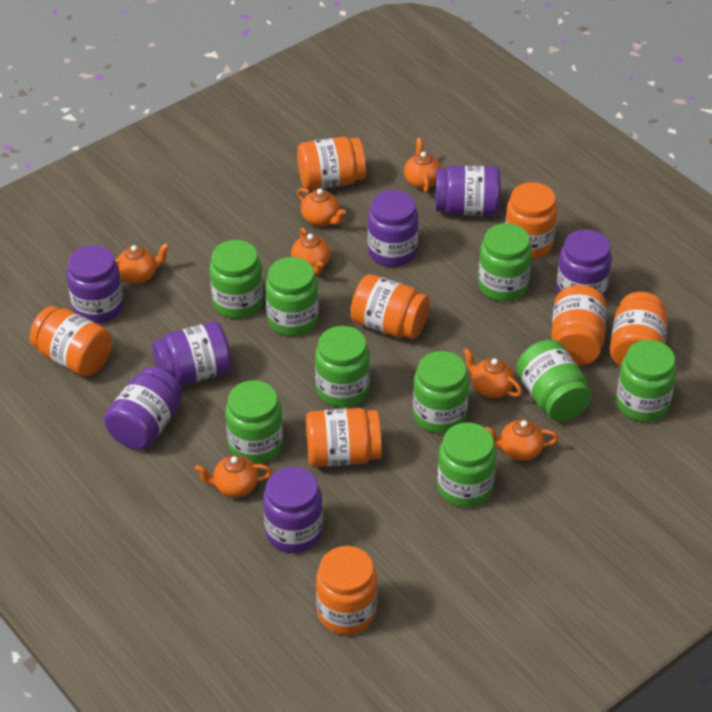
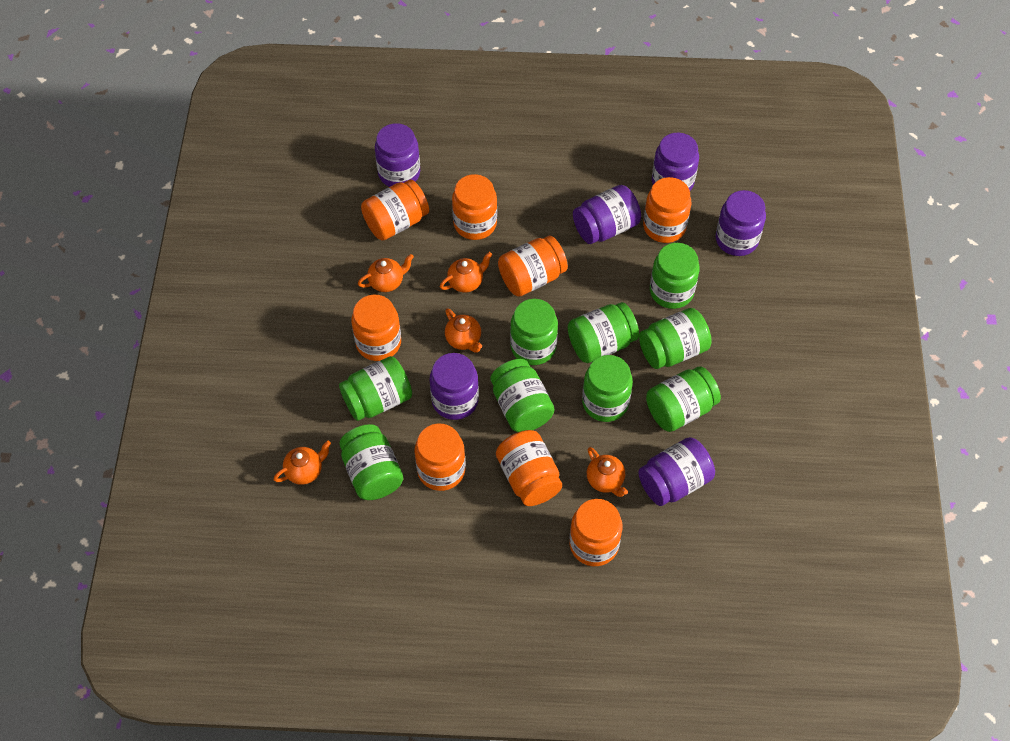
orange teapot: [115,243,169,284] [195,455,272,497] [291,228,331,275] [297,188,346,226] [404,138,441,193] [463,348,522,398] [485,419,558,461] = 7 -> [274,441,331,485] [358,254,414,292] [440,252,492,292] [445,308,482,353] [587,447,628,497] = 5
purple jar: [67,245,124,324] [104,367,183,450] [152,322,232,385] [263,467,323,553] [367,190,418,267] [435,166,500,216] [556,229,612,298] = 7 -> [375,123,420,187] [430,353,479,420] [573,185,641,244] [638,437,715,506] [652,133,699,191] [716,190,766,256] = 6

